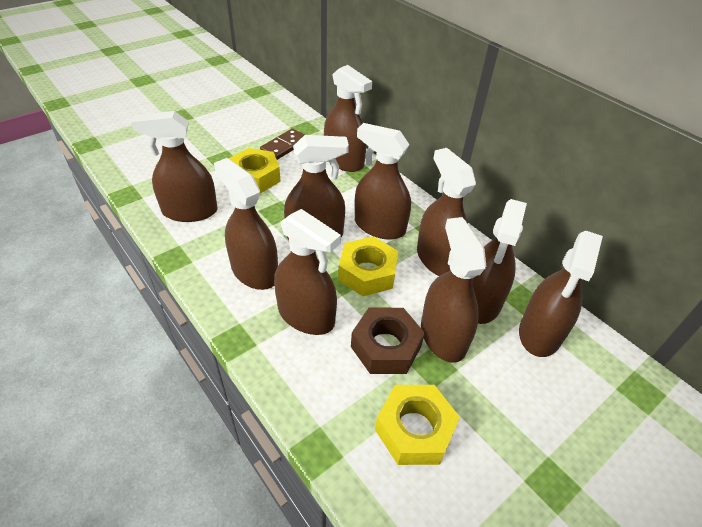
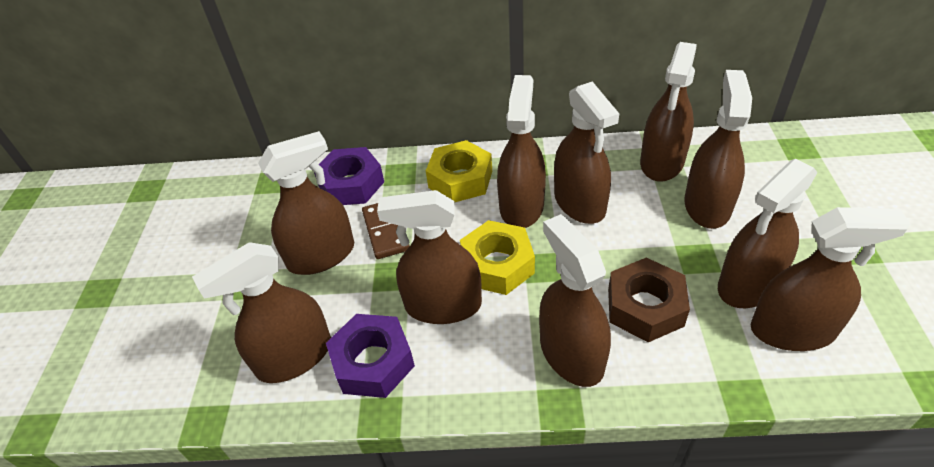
purple nut: none = 0 -> [314,147,384,205] [326,314,415,398] = 2
yellow nut: [228,148,281,193] [338,236,398,296] [375,385,460,465] = 3 -> [426,140,492,202] [460,220,535,295] = 2

